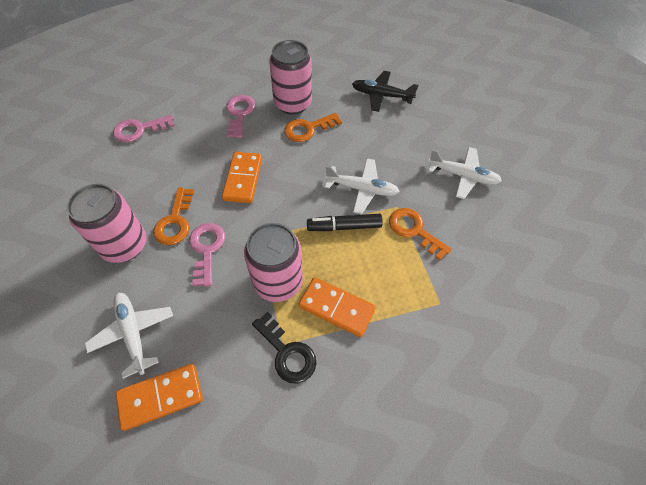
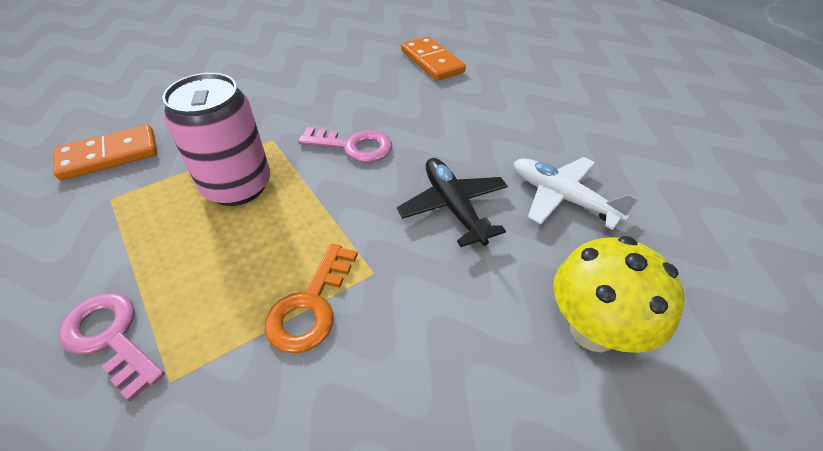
black key: [252,312,316,384] = 1 -> none = 0
black marker: [307,214,383,231] = 1 -> none = 0
orange domino: [115,364,203,431] [222,152,262,203] [298,277,376,337] = 3 -> [53,125,157,180] [401,36,466,81] = 2
orange key: [153,188,194,245] [284,113,342,142] [389,208,451,260] = 3 -> [264,244,358,353] = 1
pink can: [67,184,147,263] [244,223,303,302] [269,40,312,115] = 3 -> [162,73,270,206] = 1
pink key: [113,115,175,142] [189,223,225,287] [226,95,255,138] = 3 -> [58,293,165,402] [298,127,392,163] = 2
white plane: [85,293,173,379] [325,158,400,214] [428,147,502,199] = 3 -> [514,157,639,230] = 1
yellow mushroom: none = 0 -> [553,236,685,353] = 1

